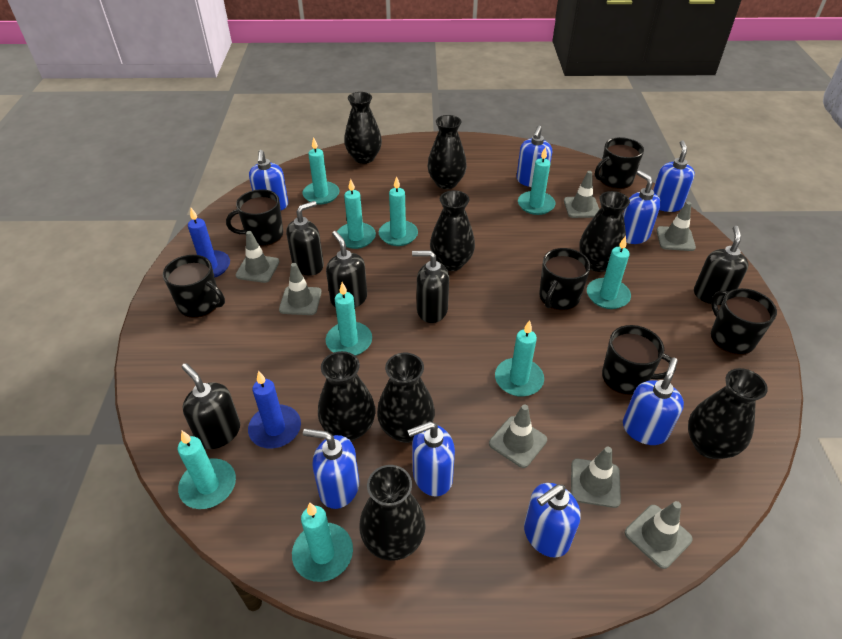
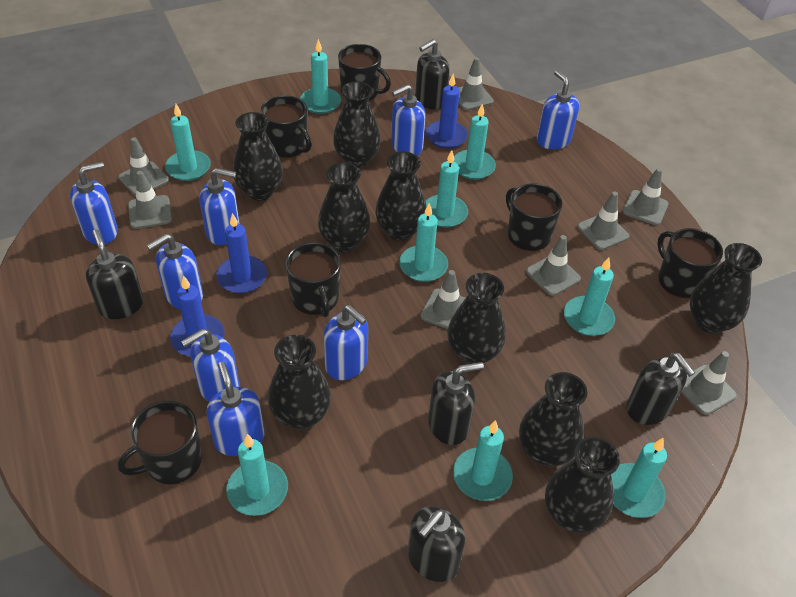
black vase: [318,351,375,441] [344,92,382,164] [359,465,426,561] [377,353,435,443] [427,115,467,189] [430,190,475,271] [579,191,630,272] [688,368,768,459] = 8 -> [233,112,283,201] [268,335,331,430] [318,162,370,252] [333,81,381,168] [375,152,426,241] [447,273,506,364] [519,372,587,466] [545,437,620,533] [690,243,762,334] = 9
blue candle: [188,208,230,277] [248,371,301,449] = 2 -> [170,275,225,356] [216,213,267,293] [426,74,468,149] = 3
grey traffic cone: [235,231,280,283] [279,263,322,315] [489,404,547,468] [564,171,599,218] [571,446,621,508] [625,501,693,569] [656,202,696,251] = 7 -> [118,137,169,196] [128,171,172,229] [420,270,465,329] [458,57,494,110] [526,235,581,296] [577,191,629,250] [622,168,669,225] [681,351,737,415] = 8

